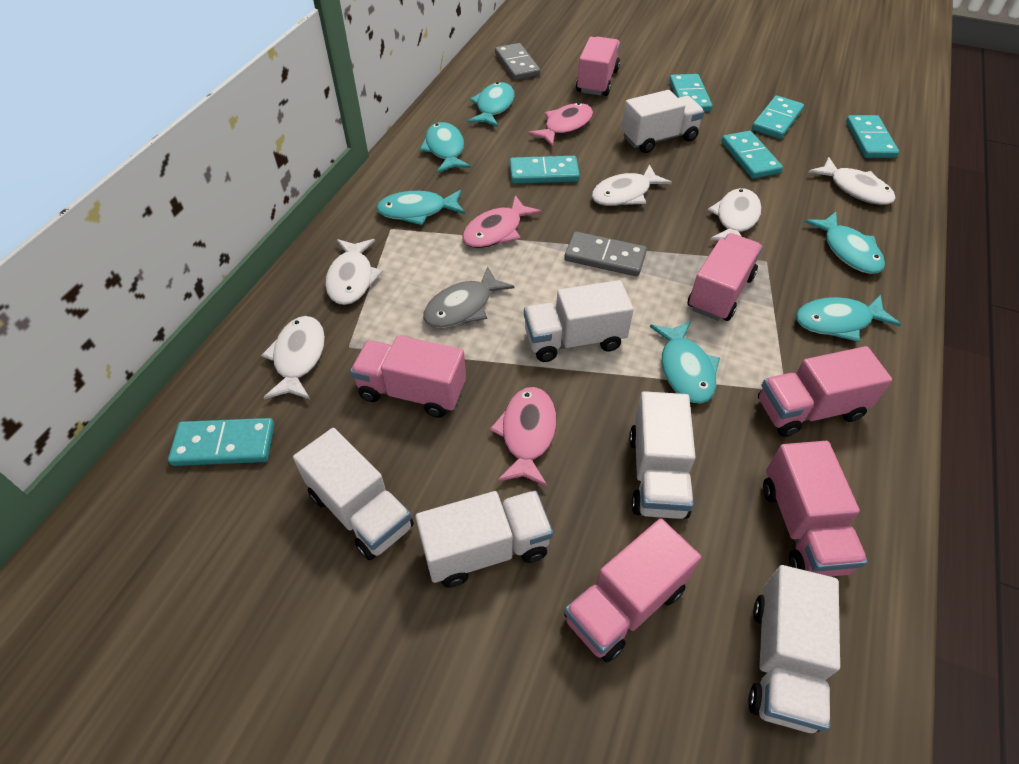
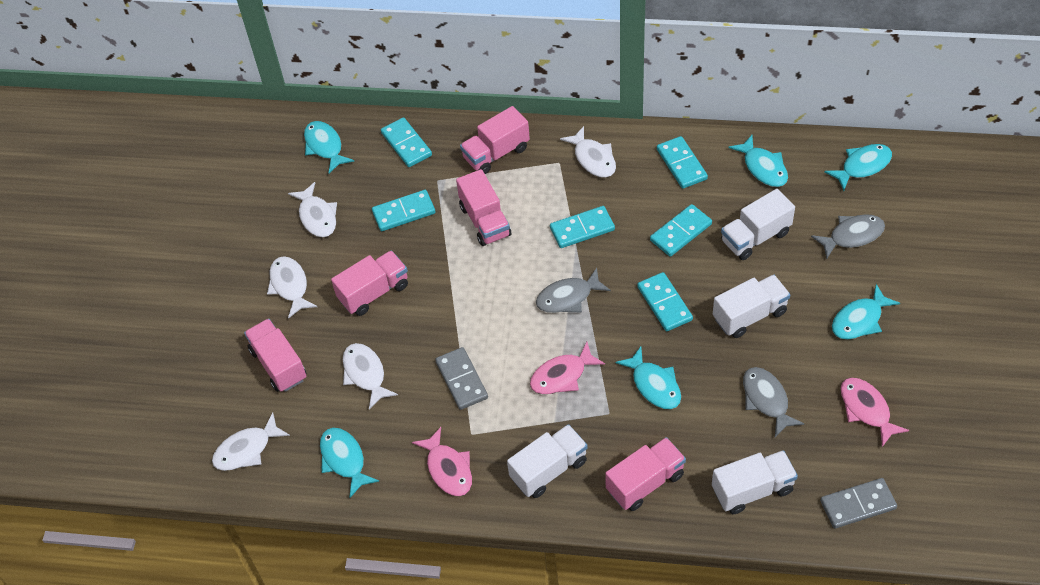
grey fish: [423,266,515,328] = 1 -> [536,268,611,313] [743,367,804,437] [811,214,885,259] = 3
pink truck: [350,335,466,418] [564,518,701,663] [576,37,620,96] [688,233,763,321] [758,346,892,437] [763,441,868,577] = 6 -> [244,319,307,392] [331,250,408,316] [456,169,511,246] [460,106,530,174] [605,437,686,511] = 5
white truck: [293,428,414,560] [416,491,553,588] [524,280,634,362] [622,90,705,153] [629,391,696,519] [748,565,840,733] = 6 -> [507,424,588,498] [712,450,798,514] [713,275,790,338] [721,189,795,260] = 4

